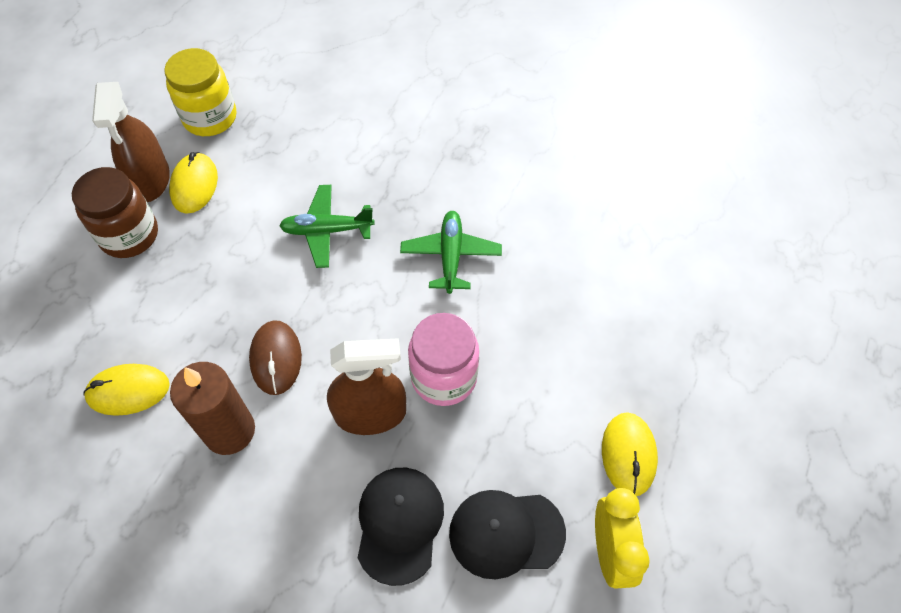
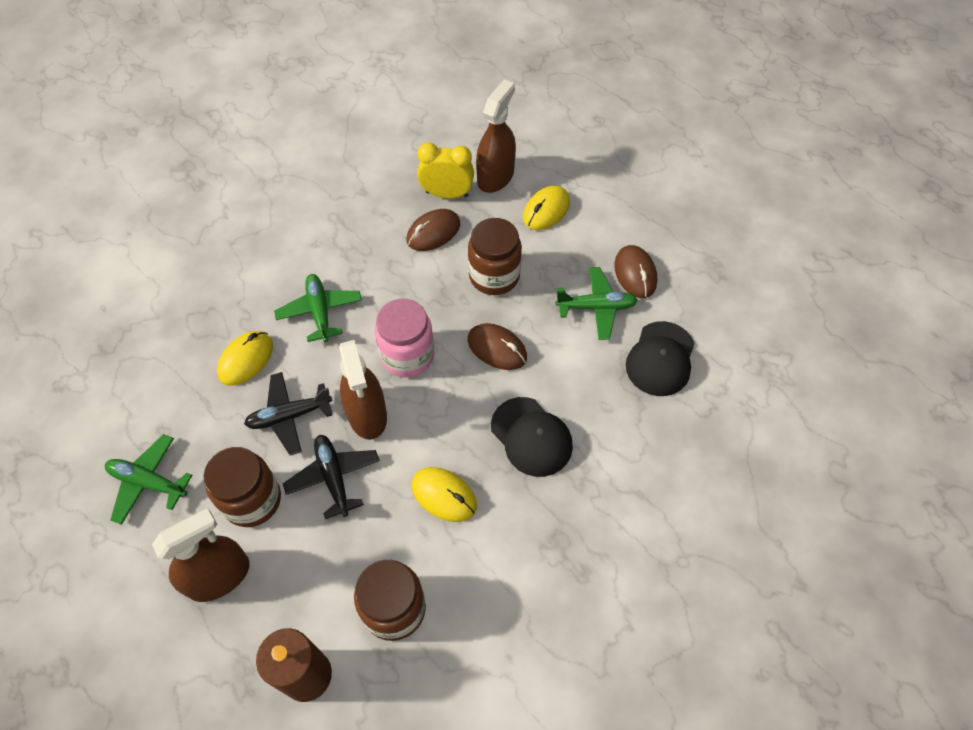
black plane: none = 0 -> [244,372,333,455] [283,435,380,519] = 2
brown jar: [72,167,158,258] = 1 -> [204,447,281,527] [354,560,426,641] [468,218,522,295] = 3
brown mouse: [249,320,302,395] = 1 -> [406,209,460,251] [468,323,527,370] [614,245,657,298] = 3
brown spray bottle: [92,82,170,202] [327,338,406,435] = 2 -> [152,508,250,602] [339,340,387,440] [476,80,516,193] = 3
green plane: [279,185,375,268] [400,211,502,294] = 2 -> [105,434,192,525] [274,274,362,342] [555,267,638,340] = 3
yellow jar: [164,48,236,136] = 1 -> none = 0

